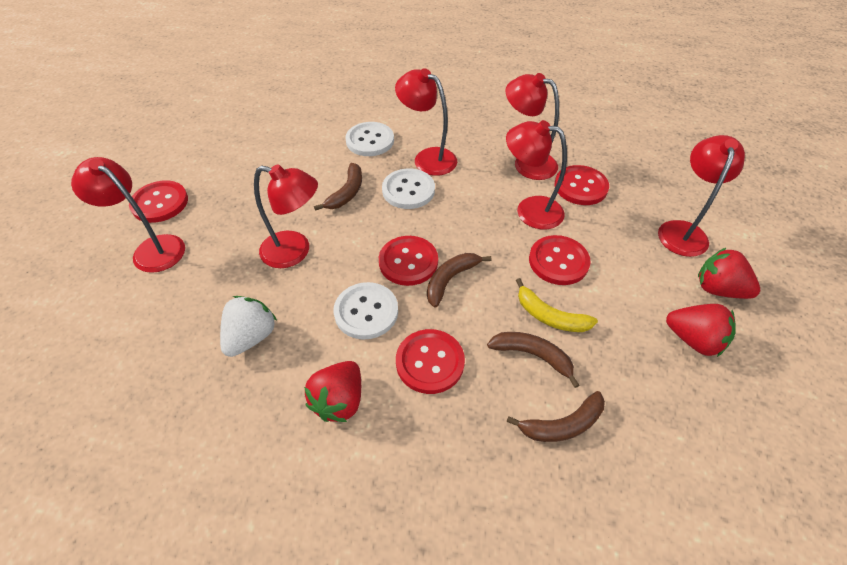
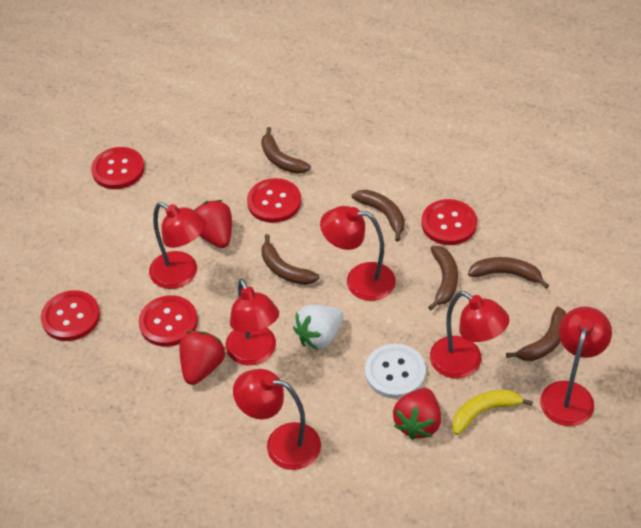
brown banana: [314,163,362,211] [427,253,491,308] [487,332,580,388] [506,391,605,442] = 4 -> [261,127,311,174] [261,234,319,285] [352,190,405,241] [428,246,458,310] [468,257,549,289] [506,306,566,361] = 6
white button: [333,282,398,340] [345,122,394,156] [382,169,435,209] = 3 -> [365,344,426,399] = 1

